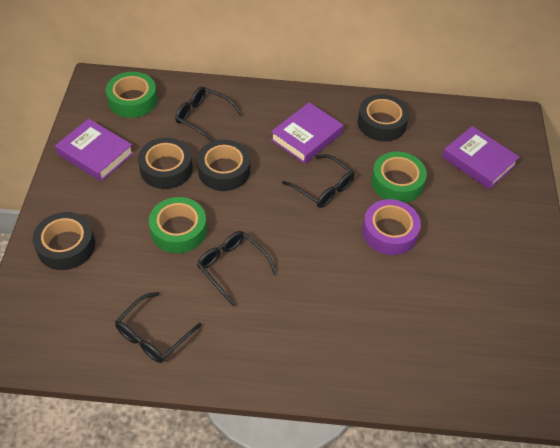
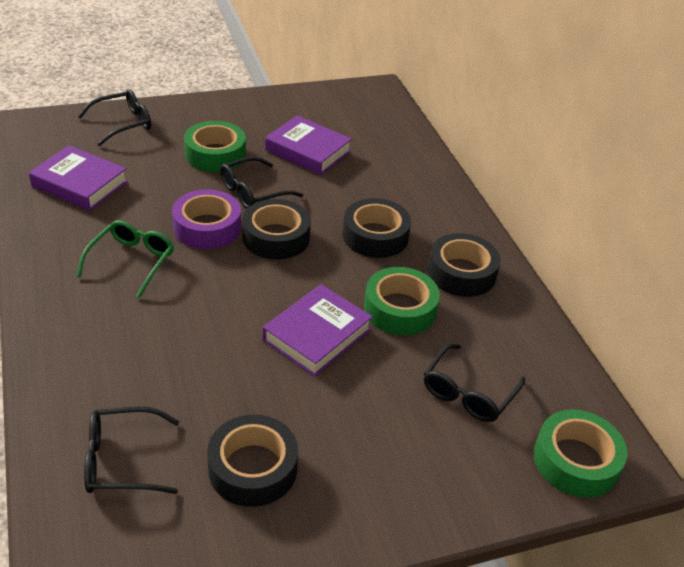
green glasses: none = 0 -> [76,220,174,298] = 1

